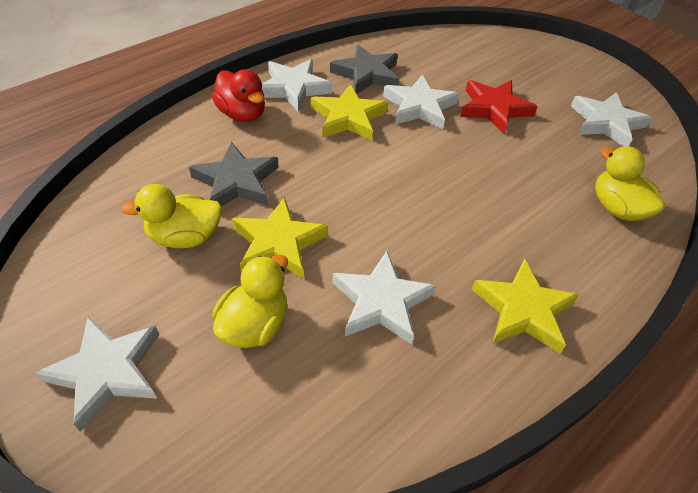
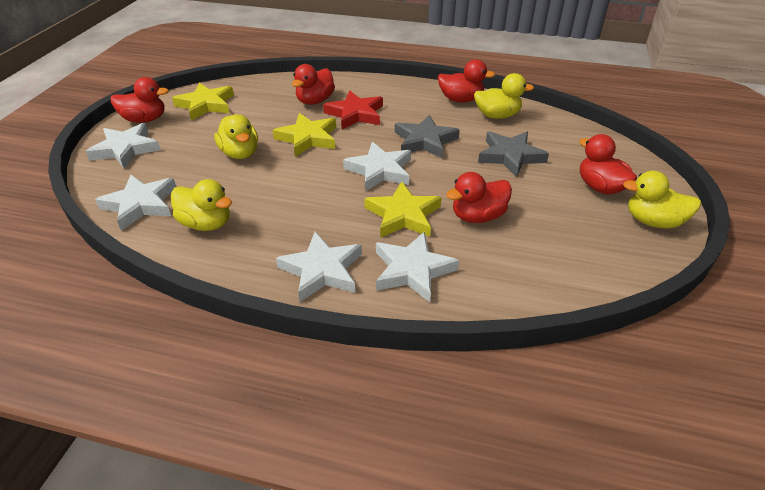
red duck: [212,69,265,122] = 1 -> [111,77,169,123] [292,64,335,105] [438,59,495,102] [446,172,512,223] [579,134,637,195] = 5
yellow duck: [121,184,222,248] [212,254,288,348] [595,146,665,221] = 3 -> [171,179,232,231] [214,114,258,159] [474,73,534,119] [623,171,701,228] = 4

